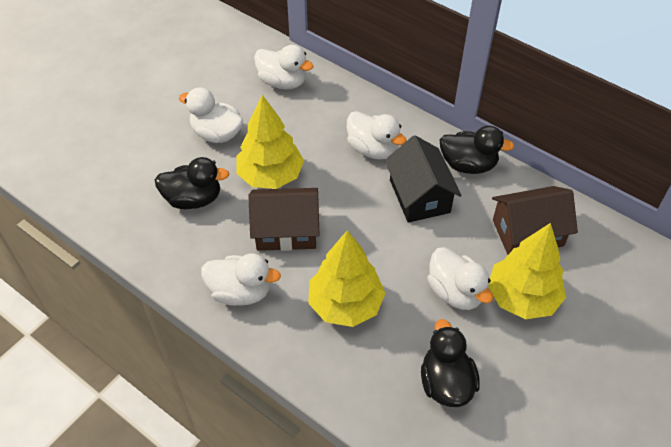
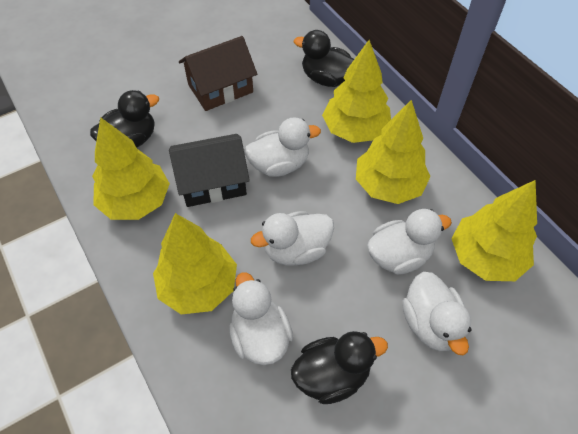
brown house: [248,188,319,251] [492,186,578,255] = 2 -> [179,36,257,111] = 1
yellow tree: [236,95,304,189] [308,230,385,327] [488,223,566,319] = 3 -> [92,117,170,220] [153,213,237,314] [322,40,391,143] [356,100,431,204] [452,180,537,281] = 5

